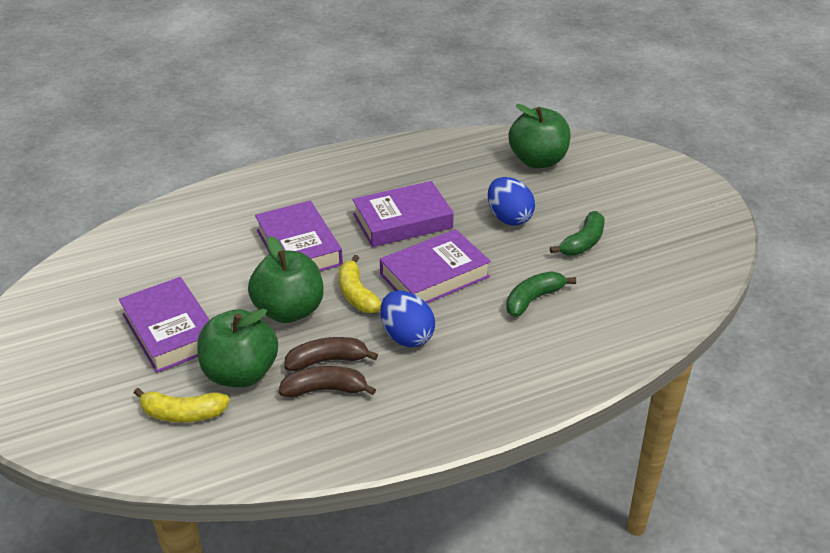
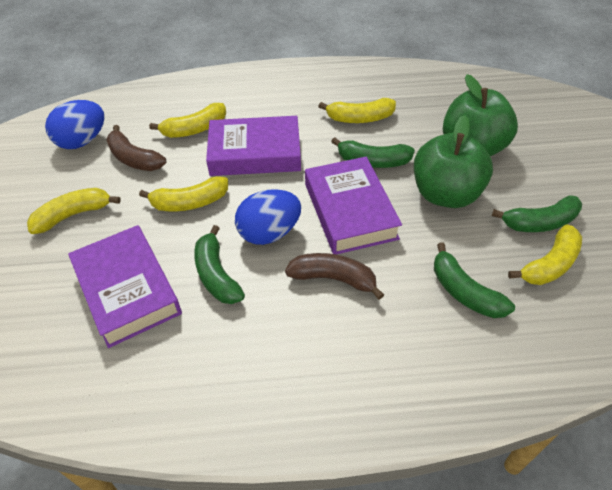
green apple: [197,309,278,387] [248,236,323,323] [509,104,571,168] = 3 -> [414,115,493,208] [443,74,518,156] = 2
green banana: [506,272,576,317] [550,211,604,256] = 2 -> [194,225,245,304] [331,137,415,168] [434,243,515,318] [492,195,582,232] = 4
purple book: [119,277,210,373] [255,201,343,271] [352,181,454,247] [380,229,491,303] = 4 -> [68,225,182,348] [206,116,301,176] [305,157,402,254] = 3
yellow banana: [134,388,230,423] [339,255,381,313] = 2 -> [27,188,121,234] [139,176,228,211] [149,103,226,138] [318,98,396,123] [508,224,582,285] = 5

